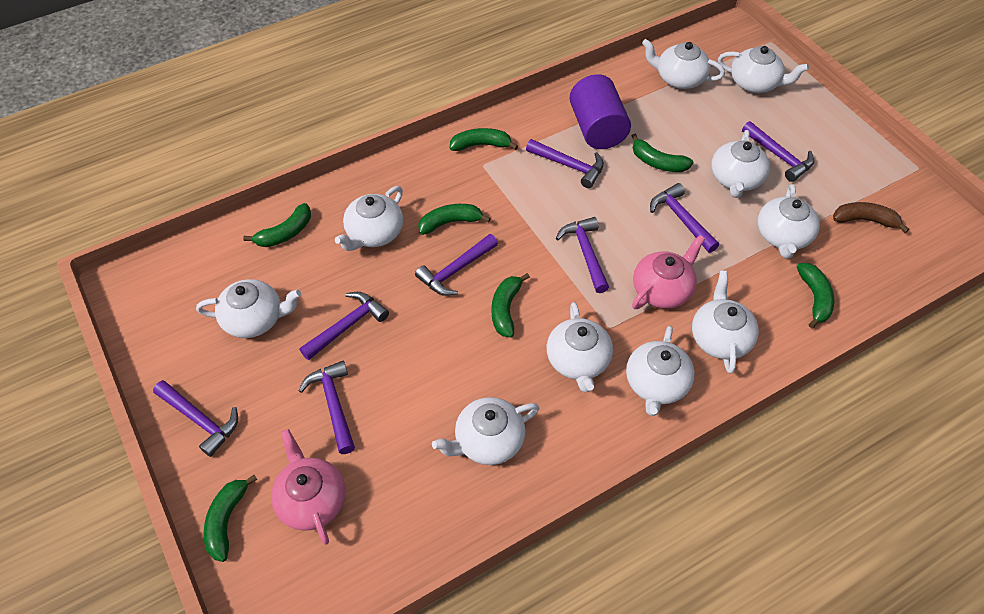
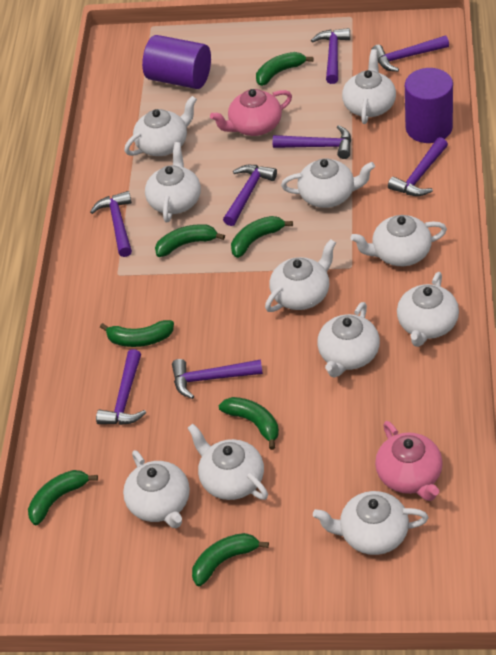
brown banana: [833,202,909,233] = 1 -> none = 0
purple cylinder: [569,74,631,149] = 1 -> [142,35,211,89] [405,68,453,143] = 2
white teapot: [196,279,301,338] [335,186,403,251] [432,397,539,465] [547,302,613,393] [626,326,695,416] [642,39,725,89] [692,271,759,374] [711,130,770,198] [718,46,809,93] [757,184,820,259] = 10 -> [123,450,190,528] [124,96,197,156] [145,142,201,222] [188,424,268,500] [265,239,336,312] [281,158,375,208] [313,491,428,555] [317,302,380,378] [342,49,396,124] [350,215,447,266] [397,272,459,347] = 11

